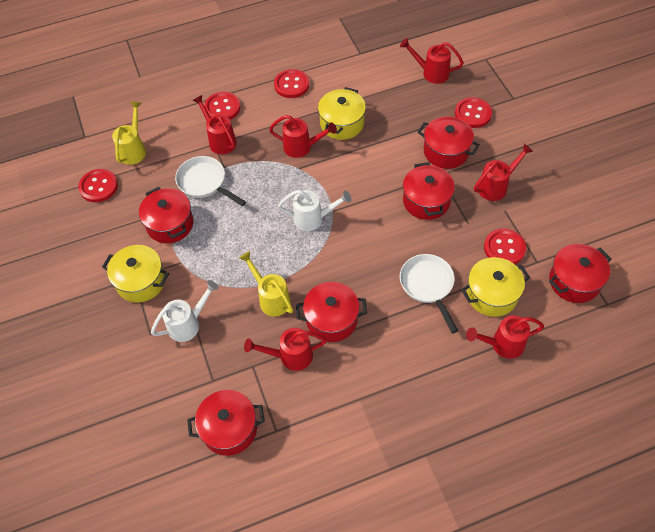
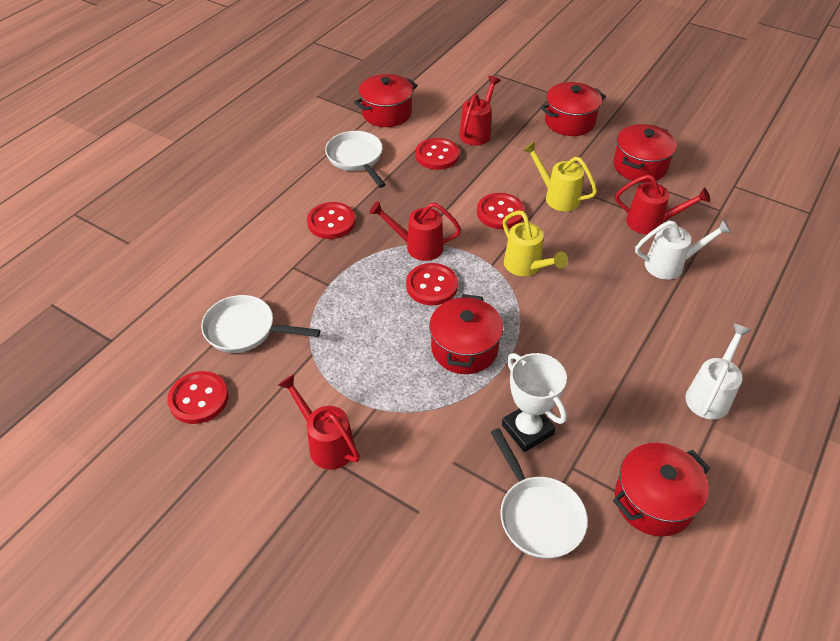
red pot: [139,187,194,244] [187,390,265,456] [296,282,367,342] [403,162,455,220] [418,117,480,169] [549,244,612,303] = 6 -> [354,74,418,127] [429,294,503,374] [540,82,606,136] [613,124,677,183] [613,443,710,536] = 5
red watering can: [192,95,237,154] [244,328,327,371] [269,115,337,158] [400,38,464,84] [466,315,544,359] [474,144,533,201] = 6 -> [278,374,360,470] [370,201,461,261] [459,76,501,146] [615,175,710,234] = 4
white pan: [175,156,246,206] [400,254,458,334] = 2 -> [201,295,320,353] [325,131,386,188] [490,428,588,559] = 3
white trophy: none = 0 -> [502,353,567,452] = 1
yellow pot: [102,245,169,303] [318,87,366,140] [461,257,530,317] = 3 -> none = 0

